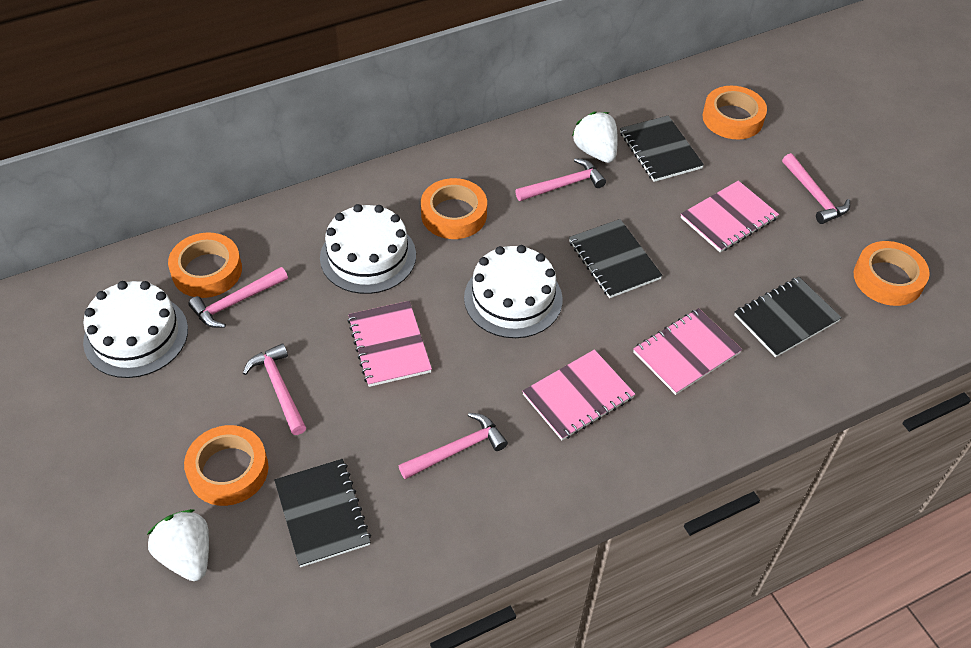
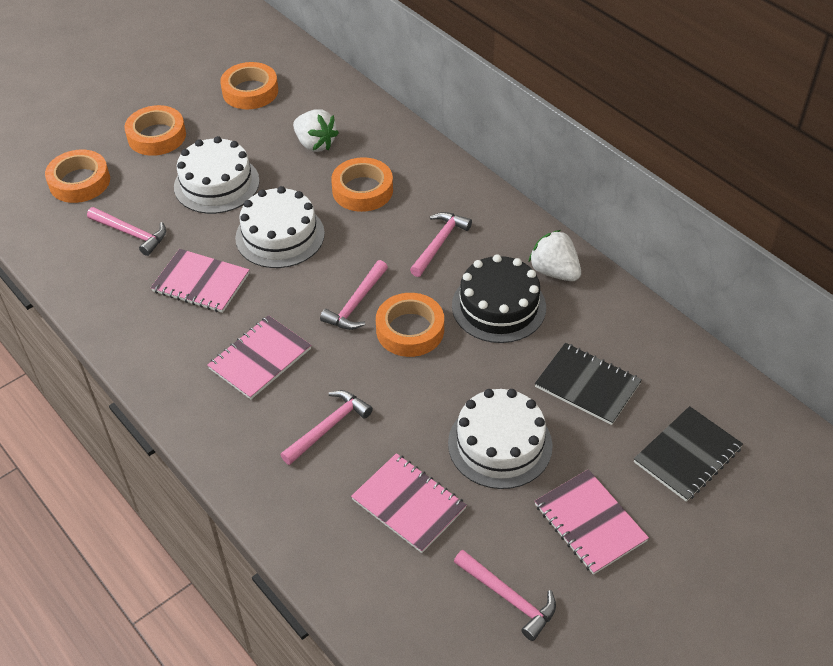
black cake: none = 0 -> [452,254,546,343] = 1
black notebook: [274,459,371,567] [569,219,663,298] [620,116,704,182] [734,277,842,357] = 4 -> [535,343,642,425] [634,406,743,502] = 2

